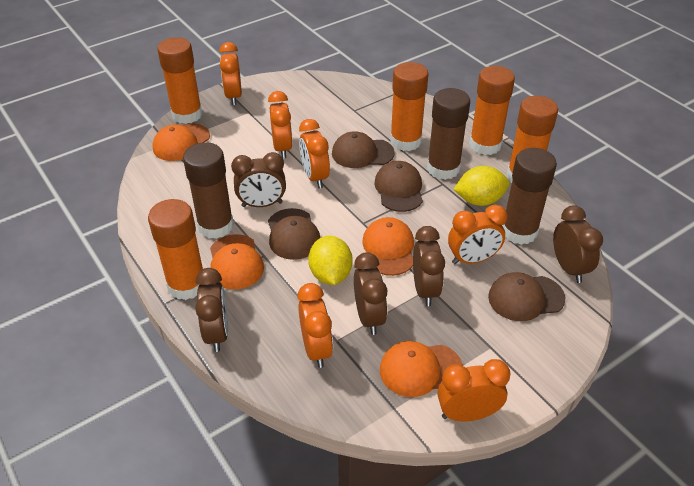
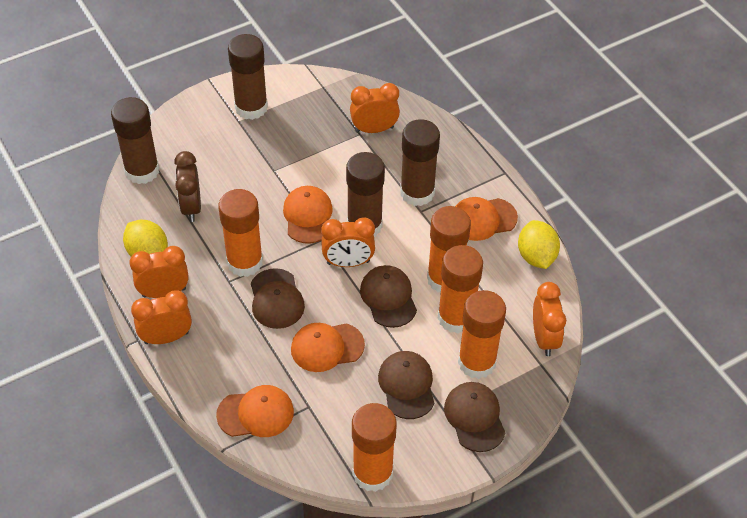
brown clock: [195,268,228,352] [231,152,286,207] [354,252,387,335] [413,226,445,306] [553,205,603,283] = 5 -> [174,151,201,222] = 1
brown glue stick: [183,142,234,239] [427,88,470,180] [502,148,557,245] = 3 -> [111,97,159,184] [228,34,268,120] [346,152,385,237] [400,119,440,206] = 4
orange clock: [219,42,242,105] [268,91,293,159] [298,283,333,368] [299,119,330,188] [438,359,511,422] [448,205,507,264] = 6 -> [130,246,189,298] [131,290,192,344] [321,218,375,267] [350,83,400,133] [533,282,566,356] = 5

